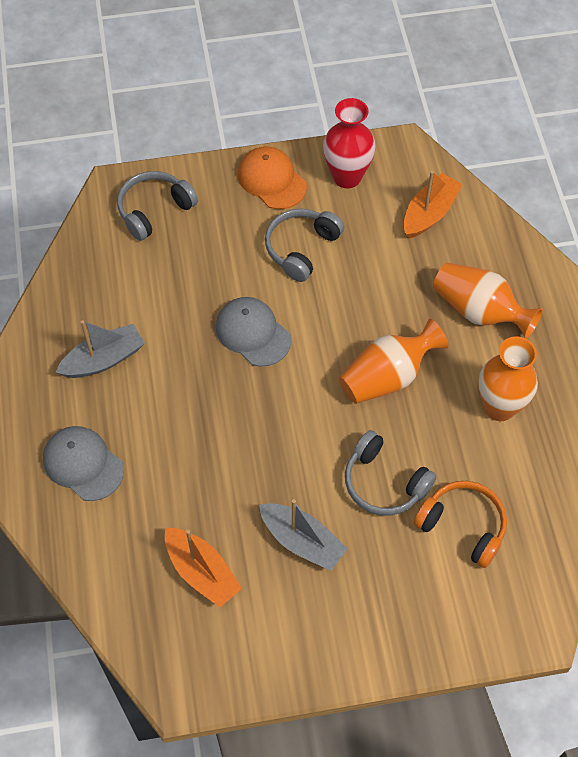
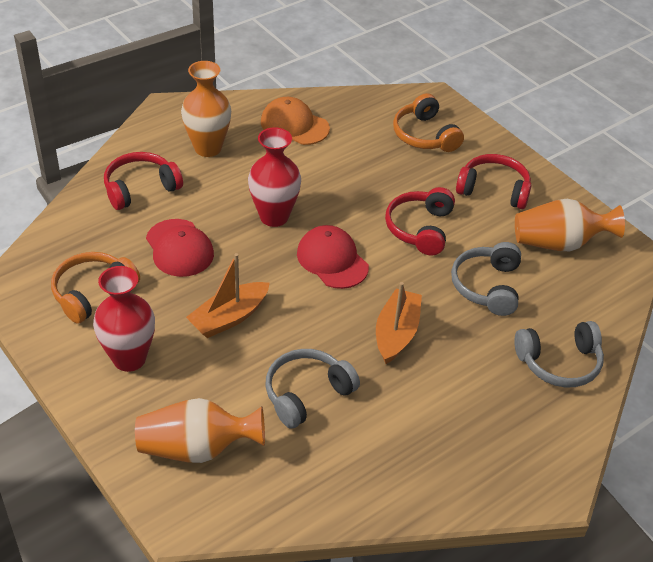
grey boat: [56,320,145,378] [259,499,348,571] = 2 -> none = 0
grey cap: [43,426,124,501] [216,297,291,367] = 2 -> none = 0
orange headphones: [414,481,507,568] = 1 -> [51,252,140,324] [393,93,464,152] = 2
red cap: none = 0 -> [146,219,214,277] [297,225,369,289] = 2
red headphones: none = 0 -> [104,152,183,210] [385,187,455,256] [456,154,532,209] = 3
red vase: [323,98,376,188] = 1 -> [93,266,155,372] [248,127,301,227] = 2

